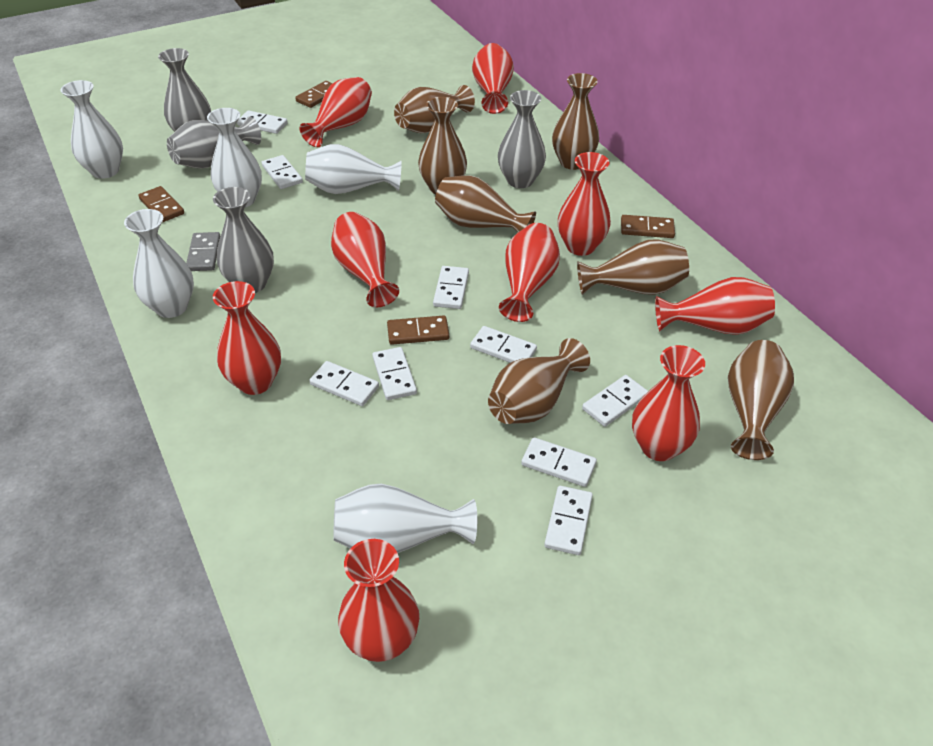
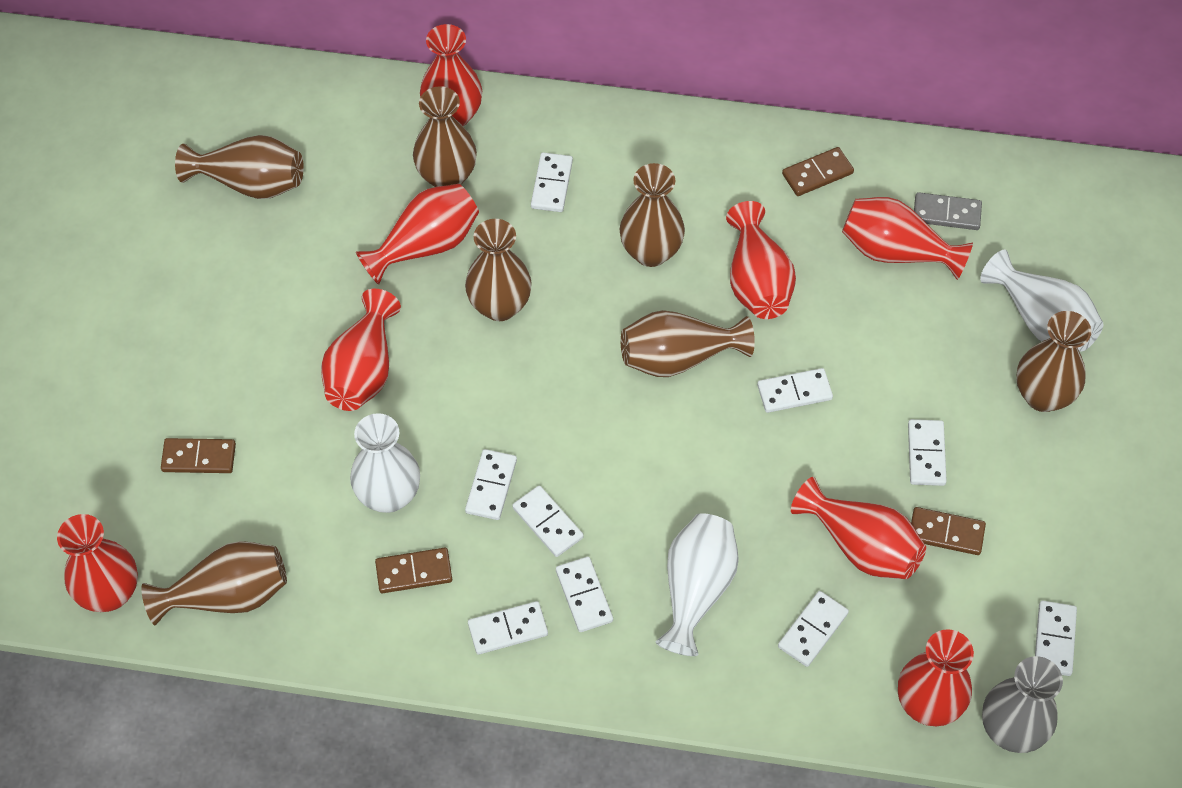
grey vase: [158,48,211,132] [167,116,261,169] [213,187,274,293] [498,90,546,188] = 4 -> [982,656,1063,753] = 1
red vase: [213,281,281,395] [299,77,372,148] [331,212,399,307] [338,539,419,662] [472,43,514,114] [499,223,560,322] [558,152,611,256] [632,345,705,461] [655,277,775,335] = 9 -> [57,514,138,612] [321,289,401,411] [356,184,479,285] [420,24,482,127] [726,201,796,319] [791,477,926,579] [842,197,973,280] [898,629,974,726] = 8
white vase: [61,80,123,179] [124,209,194,318] [207,108,262,207] [305,144,401,194] [333,484,477,553] = 5 -> [350,413,420,513] [655,513,739,656] [980,250,1103,352] = 3

